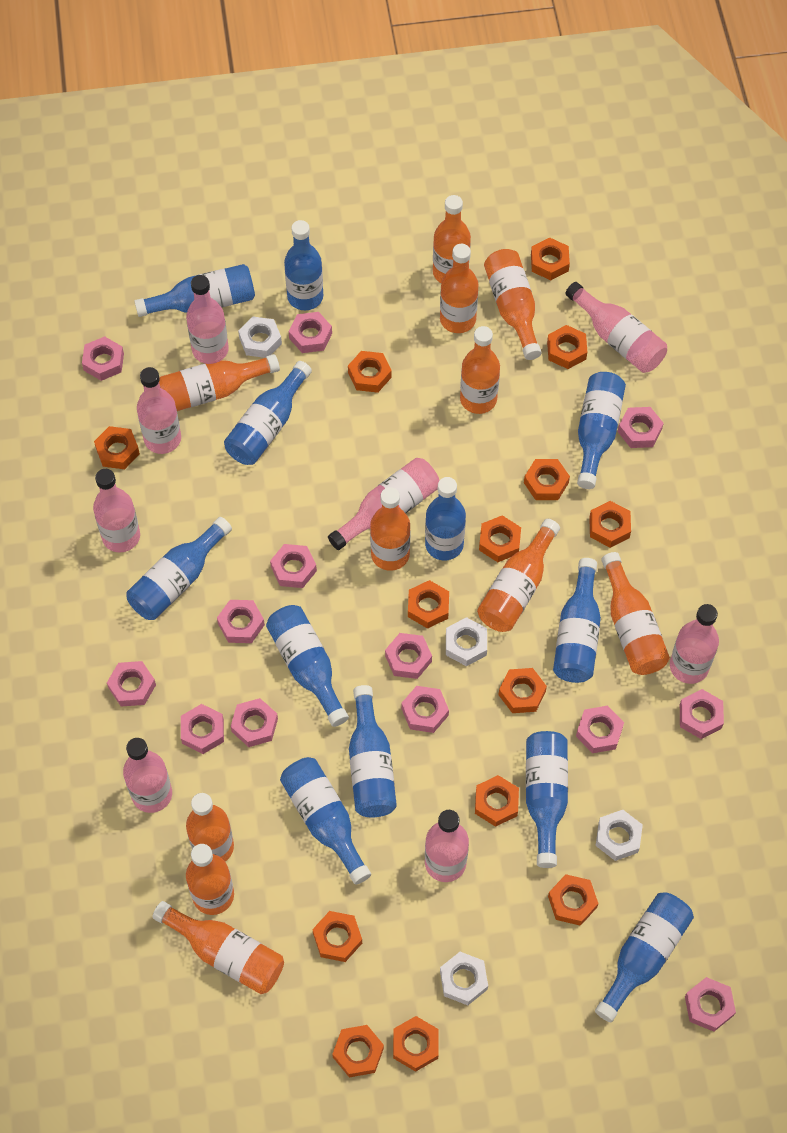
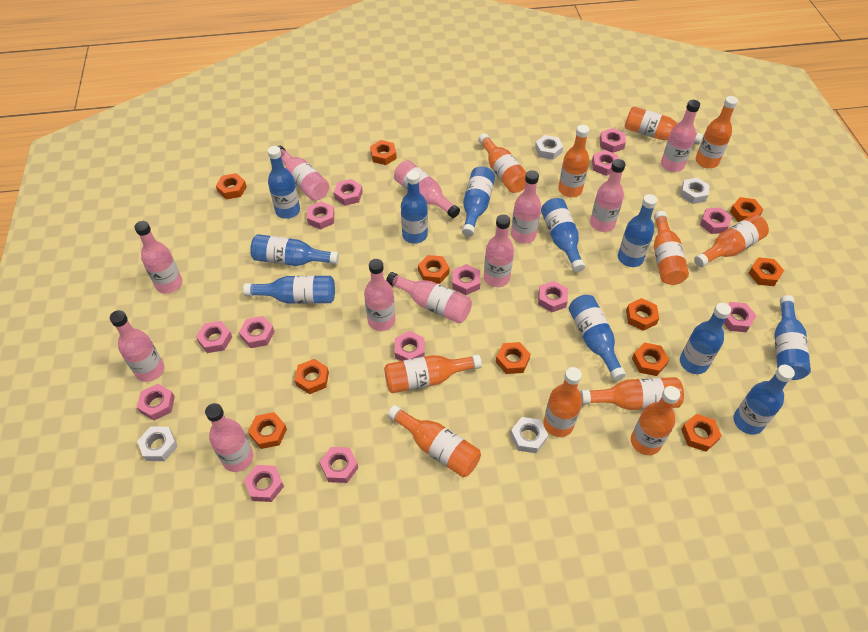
blue bottle: [127,517,232,620] [134,264,255,317] [224,361,312,465] [266,605,349,727] [280,757,371,885] [284,220,323,310] [349,685,397,817] [425,477,466,561] [526,731,568,868] [553,558,601,683] [577,372,626,489] [595,892,694,1022] = 12 -> [243,276,335,304] [250,234,339,266] [267,146,300,219] [401,171,428,244] [462,166,495,237] [541,198,585,272] [569,295,626,381] [618,194,657,267] [680,303,731,374] [733,365,795,435] [775,295,811,380] = 11
orange nut: [94,426,140,469] [312,911,362,962] [332,1025,384,1078] [348,351,392,393] [393,1016,438,1072] [408,580,449,629] [475,775,519,827] [479,515,521,562] [499,668,547,713] [524,459,570,500] [531,238,570,280] [547,325,587,369] [548,874,599,926] [589,501,631,548] = 14 -> [216,173,247,199] [248,412,287,449] [295,359,329,394] [370,140,397,165] [418,255,449,284] [496,342,531,374] [626,298,659,331] [632,343,669,376] [681,414,722,452] [730,197,764,222] [748,257,784,286] = 11
pink bottle: [93,469,140,552] [123,738,172,813] [137,367,181,454] [186,275,229,364] [328,458,439,550] [425,810,469,882] [565,282,667,373] [670,604,719,684] = 8 -> [110,310,164,382] [134,221,182,294] [205,403,254,472] [278,145,329,201] [364,259,395,331] [386,272,472,323] [394,160,460,218] [484,214,514,287] [511,170,541,243] [590,159,626,232] [661,100,700,172] = 11
pink nut: [82,336,124,381] [107,661,156,707] [181,704,224,754] [217,600,265,643] [231,698,278,747] [270,544,317,588] [289,312,332,353] [385,633,432,679] [401,686,449,733] [576,706,624,753] [618,407,664,448] [680,689,724,739] [685,977,736,1032] = 13 -> [137,384,175,420] [196,321,232,353] [239,316,275,348] [244,465,284,502] [307,201,334,229] [320,447,358,483] [334,179,363,206] [395,331,425,361] [452,264,480,295] [538,281,568,312] [592,150,618,176] [600,128,626,153] [700,207,732,234] [724,302,757,332] = 14

